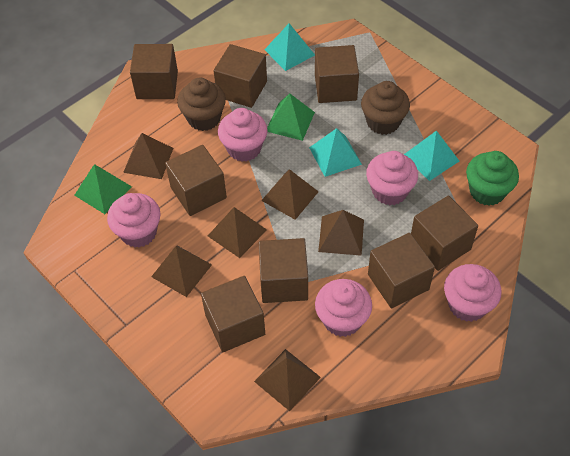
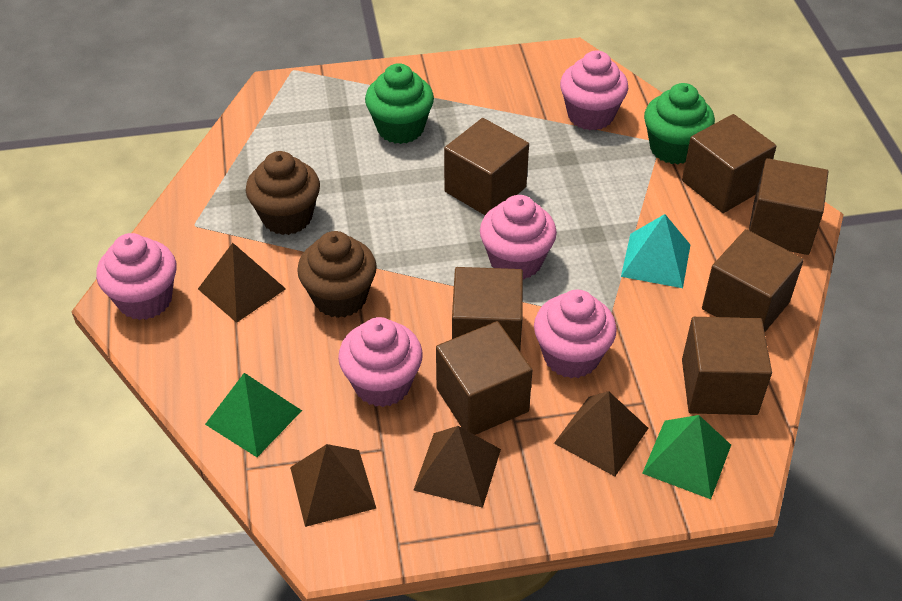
brown cube: [130,44,178,99] [165,145,227,216] [201,276,265,352] [214,44,267,108] [259,238,308,303] [315,45,359,103] [368,233,435,308] [411,196,478,271] = 8 -> [436,321,533,435] [444,118,529,215] [452,267,523,351] [682,114,777,213] [682,317,772,415] [702,229,804,332] [749,158,828,255] = 7
brown pyramid: [123,133,173,179] [151,246,212,297] [208,207,267,258] [254,349,321,411] [261,169,319,220] [318,210,364,256] = 6 -> [198,243,286,323] [290,444,376,527] [413,426,501,508] [554,391,649,476] = 4
green cupcake: [466,151,519,206] = 1 -> [365,63,434,144] [644,83,715,164] = 2
turquoise pyramid: [264,23,315,71] [309,128,362,177] [404,130,459,181] = 3 -> [621,214,690,288] = 1

